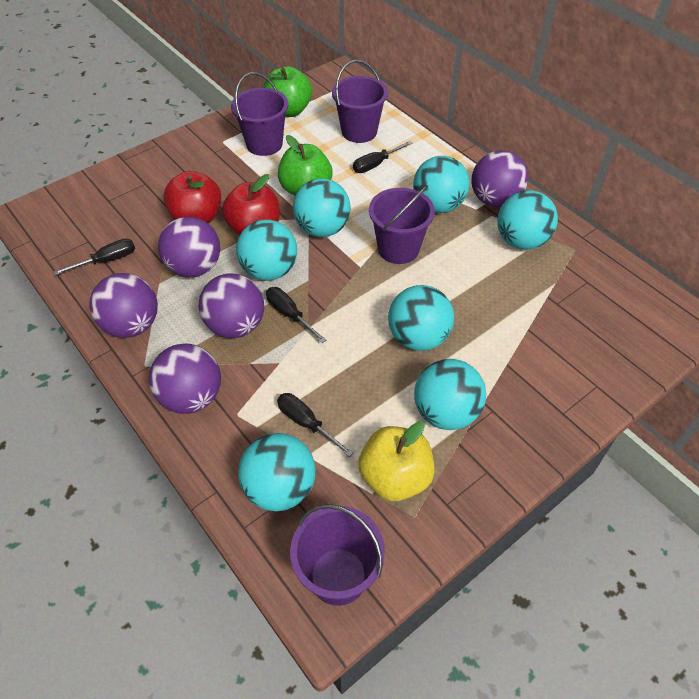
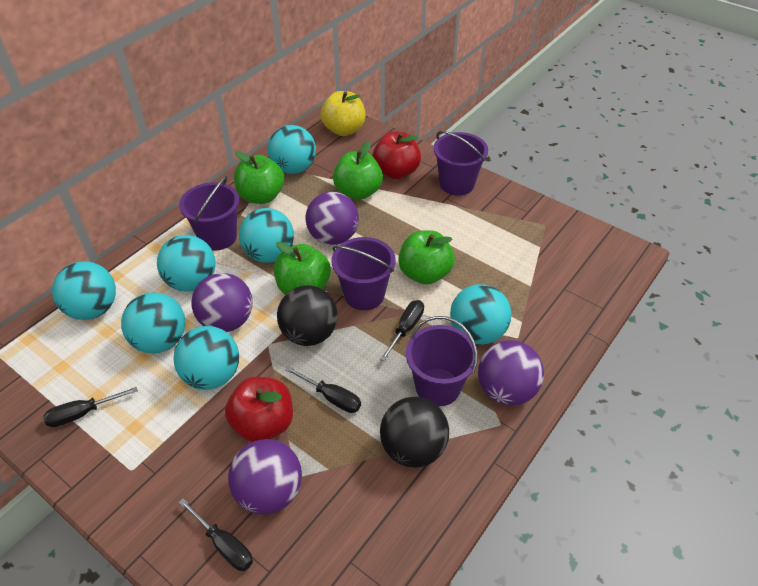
black ball: none = 0 -> [277,285,338,346] [380,397,449,468] = 2
green apple: [264,66,312,117] [278,135,332,196] = 2 -> [234,151,284,204] [274,242,331,295] [333,141,383,200] [398,230,455,284] = 4
purple ball: [89,273,158,338] [149,344,221,414] [158,217,220,278] [199,273,264,338] [472,150,528,207] = 5 -> [191,273,253,332] [228,439,302,514] [305,192,359,245] [478,340,544,406] = 4

